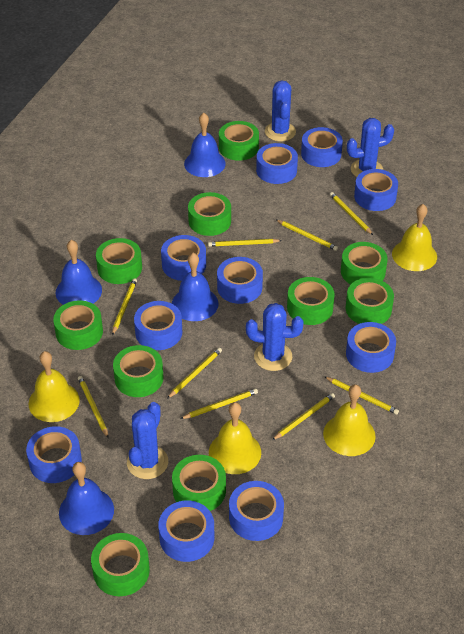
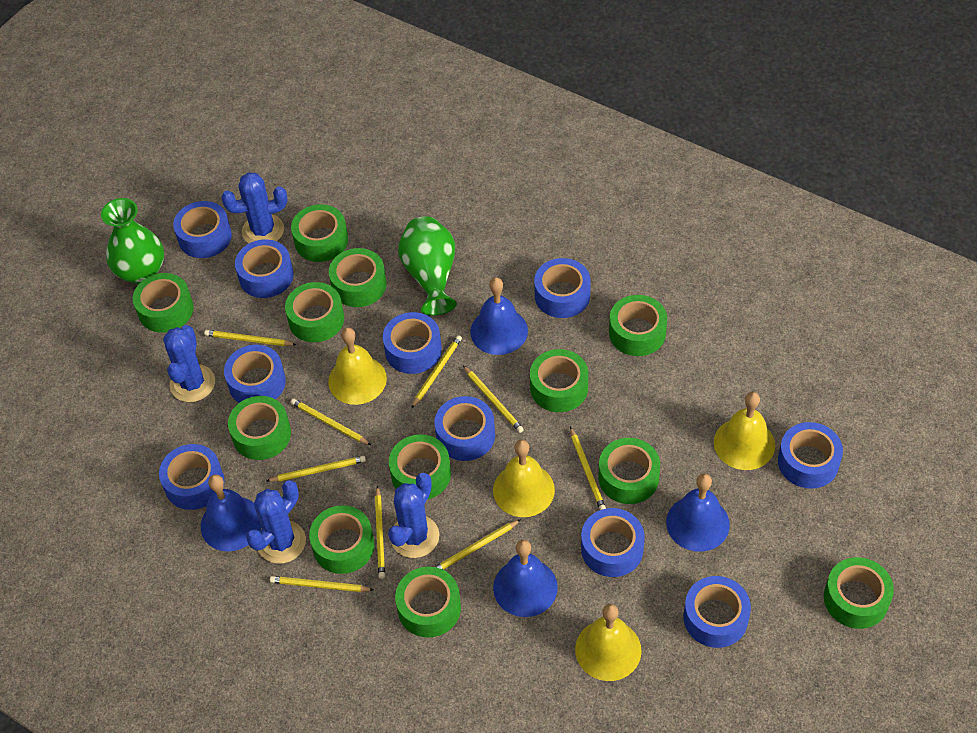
green tape: [53,300,103,350] [91,533,150,596] [96,238,142,284] [113,345,164,397] [172,455,226,511] [188,192,231,236] [219,121,259,161] [287,277,335,325] [341,242,388,284] [346,278,394,324] = 10 -> [133,273,194,333] [228,396,291,460] [285,282,344,342] [291,204,348,262] [309,505,374,574] [329,248,386,307] [389,434,451,500] [395,567,461,637] [530,349,589,412] [599,438,660,504] [609,295,667,356] [824,557,894,629] = 12
green vase: none = 0 -> [101,198,164,284] [398,216,457,316] = 2

